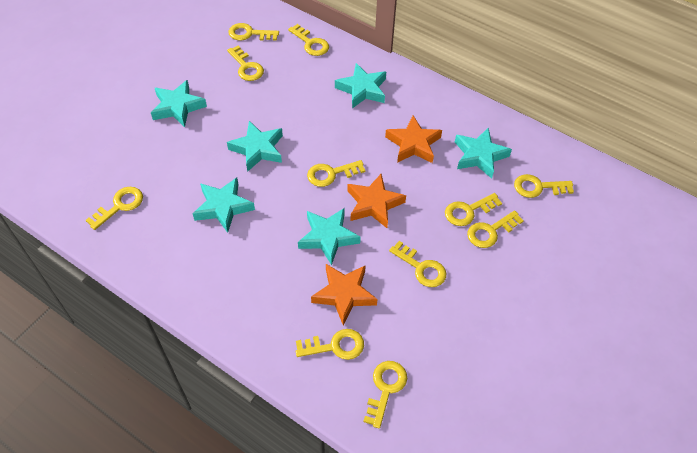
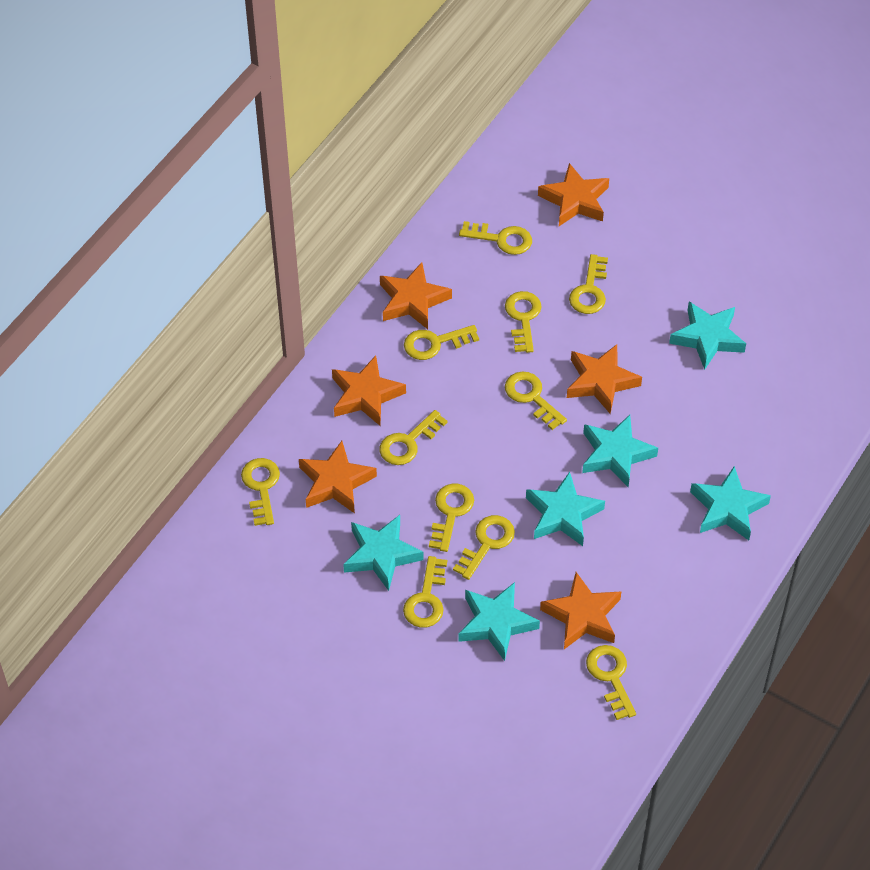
orange star: [311,264,378,325] [347,174,406,228] [385,115,442,163] = 3 -> [299,441,377,513] [332,356,406,426] [380,262,452,329] [538,163,609,226] [540,572,622,649] [567,344,642,414] = 6

